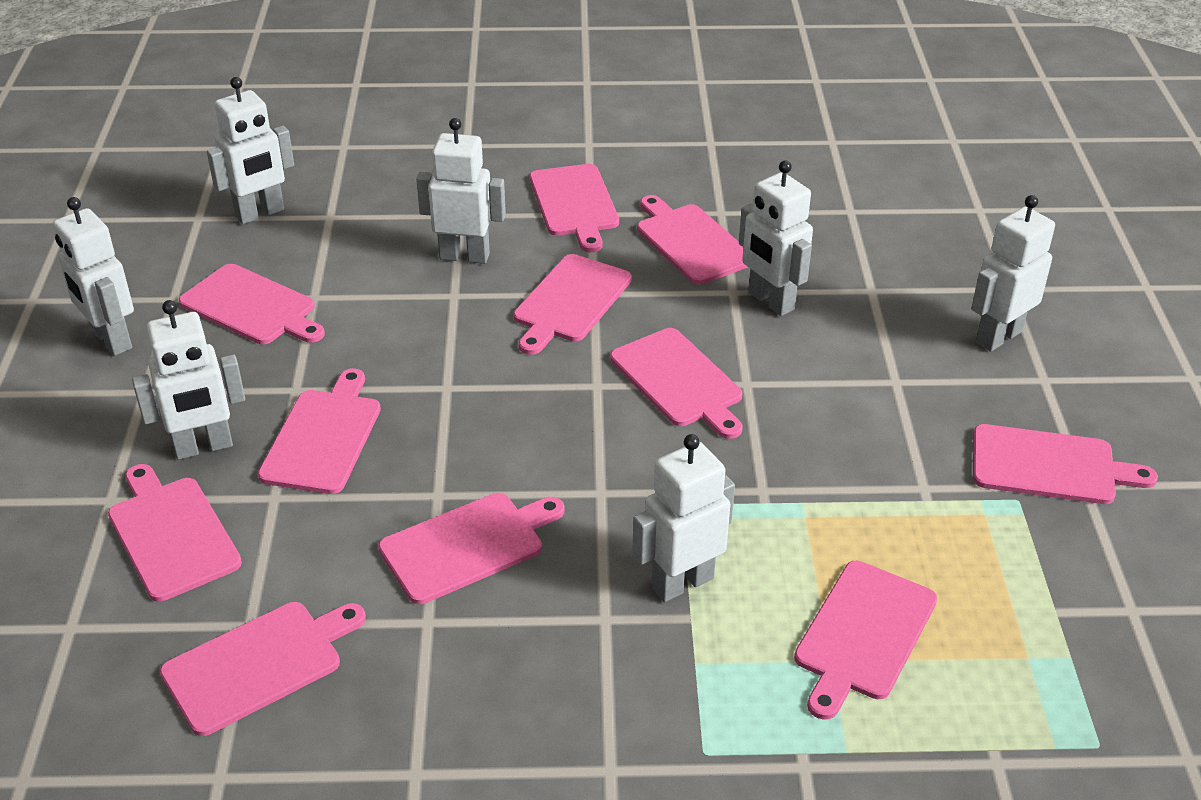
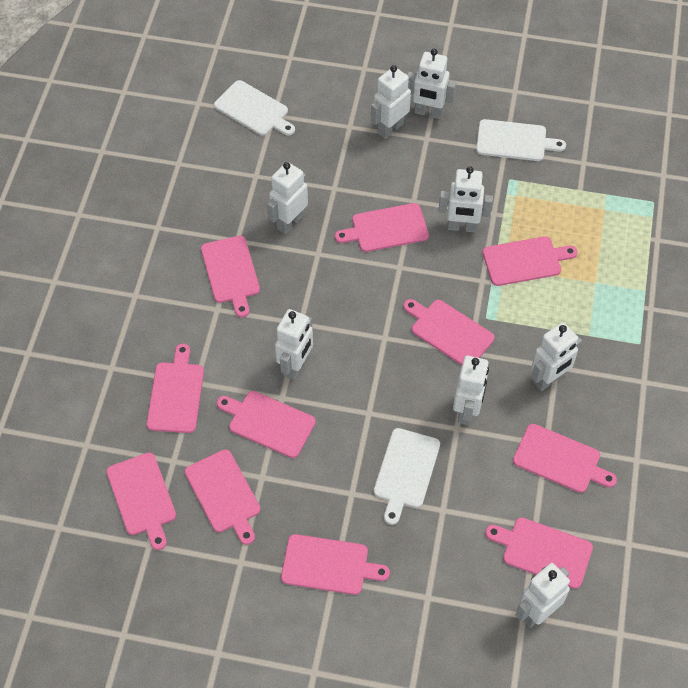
white cutting board: none = 0 -> [214,80,295,136] [374,428,440,525] [476,119,566,161] = 3
white robot: [53,197,134,356] [132,300,245,460] [207,77,294,224] [416,118,506,264] [632,434,735,602] [739,160,813,316] [971,195,1055,352] = 7 -> [267,162,308,234] [275,309,313,380] [371,65,411,139] [407,49,456,119] [438,166,493,233] [453,355,489,425] [516,563,570,628] [531,322,582,391] = 8

